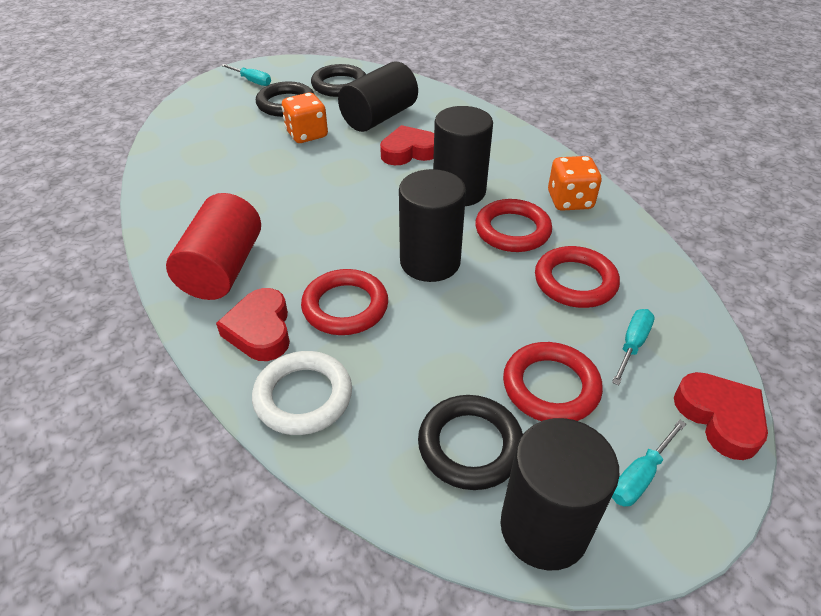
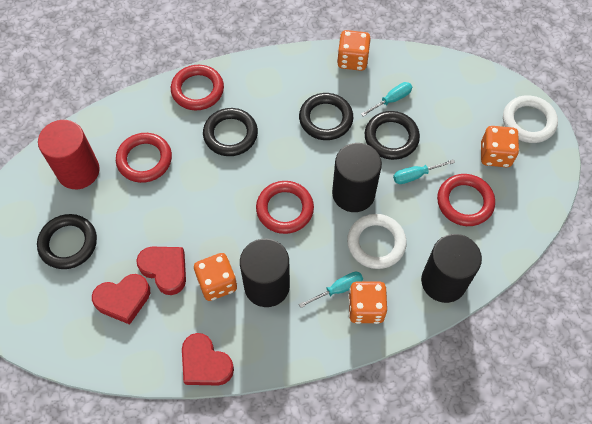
black cylinder: [338,61,418,132] [399,169,466,282] [433,106,493,206] [500,418,620,570] = 4 -> [240,239,290,307] [332,143,382,212] [421,234,482,303] = 3
black ring: [256,82,314,117] [311,64,366,97] [418,395,523,490] = 3 -> [37,214,97,269] [203,108,258,156] [299,93,353,140] [365,111,420,160] = 4
orange dice: [282,93,328,143] [548,156,602,211] = 2 -> [194,253,237,301] [337,30,371,71] [348,281,387,324] [481,126,519,167] = 4
white ring: [252,351,352,435] = 1 -> [347,214,407,269] [503,95,558,143] = 2

